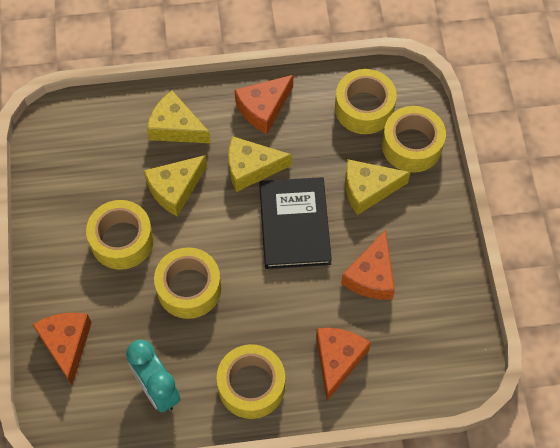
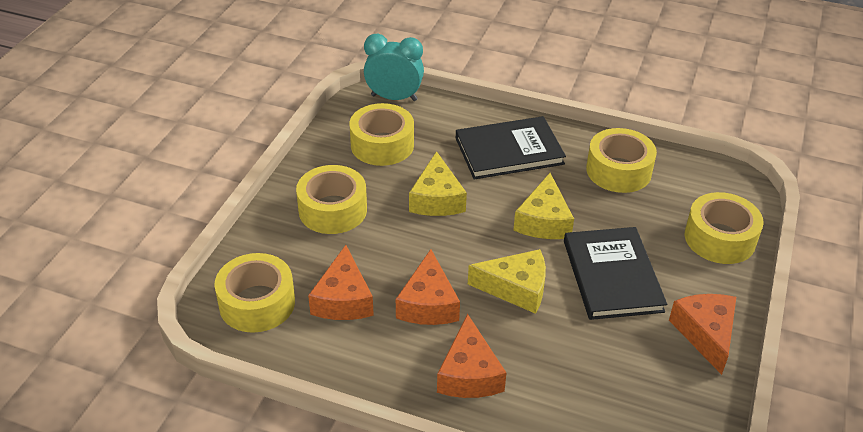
black book: [259,177,332,269] = 1 -> [456,116,566,179] [564,227,667,320] = 2
yellow cheese: [144,155,207,217] [147,91,211,143] [228,136,292,192] [345,159,410,215] = 4 -> [409,151,467,216] [468,249,546,314] [513,173,574,239] = 3

